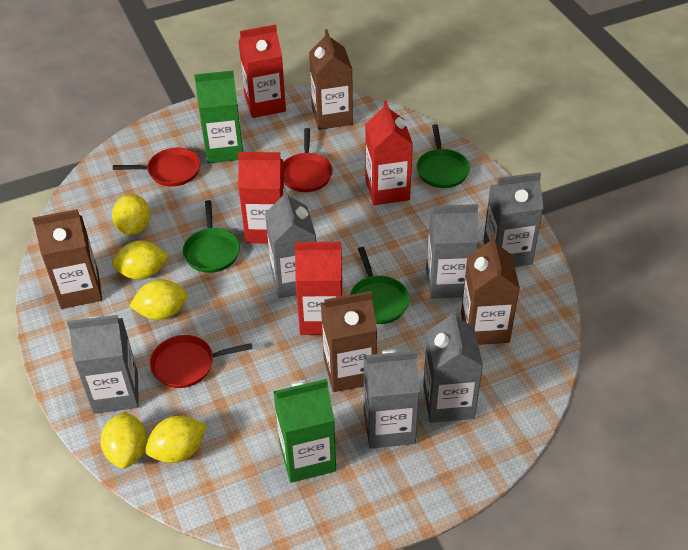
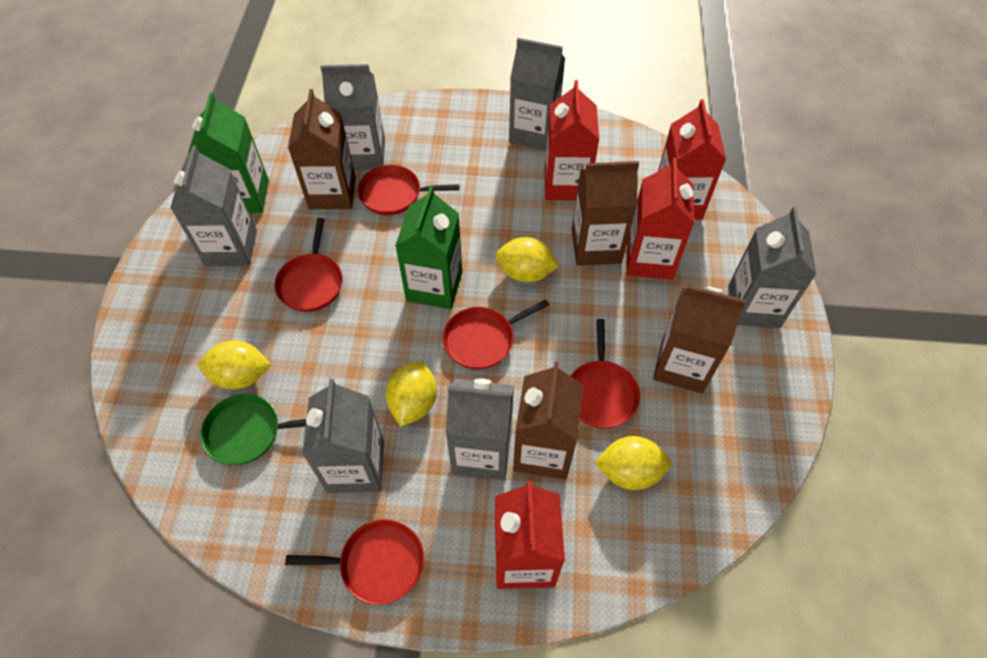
green pan: [182,200,240,273] [350,247,410,324] [416,124,470,188] = 3 -> [200,394,306,465] = 1
red pan: [113,148,201,187] [150,335,253,388] [283,128,333,192] = 3 -> [274,218,343,312] [285,519,424,605] [357,165,459,215] [443,299,549,370] [571,319,640,429] = 5
yellow lemon: [100,411,147,469] [112,194,150,235] [112,240,169,280] [129,279,188,320] [145,416,207,463] = 5 -> [199,340,271,390] [386,361,437,427] [495,237,560,283] [594,436,671,490] = 4

